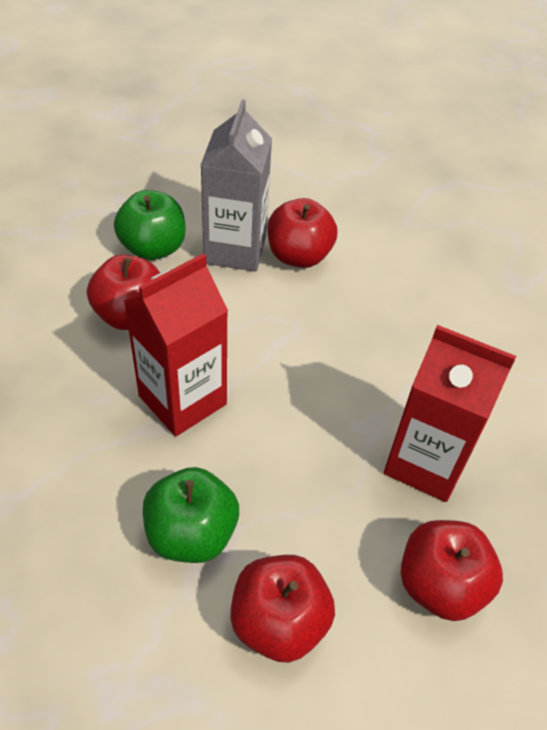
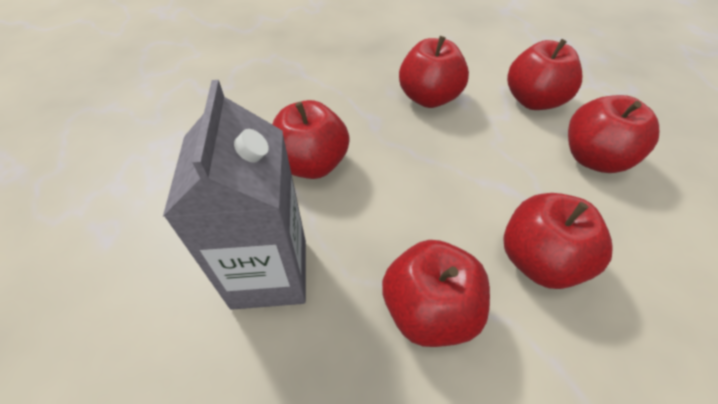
green apple: [114,190,186,260] [143,467,239,563] = 2 -> none = 0
red apple: [87,255,160,330] [230,555,335,663] [267,198,338,268] [401,520,503,621] = 4 -> [272,100,350,179] [382,240,490,347] [399,36,469,108] [504,193,613,289] [507,39,582,110] [568,95,659,173] = 6
red carton: [124,253,228,437] [384,325,516,502] = 2 -> none = 0

